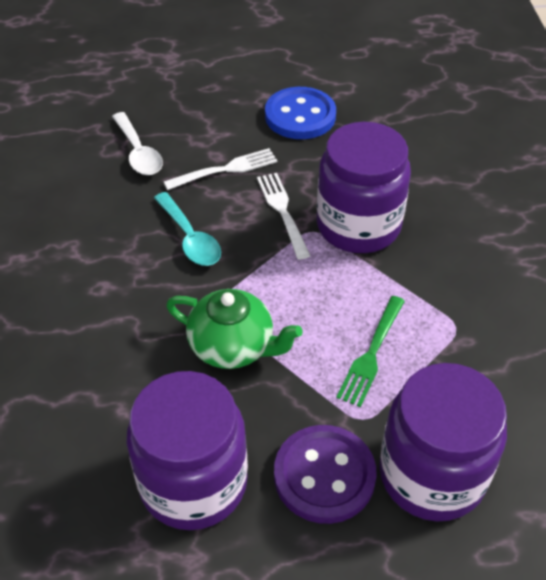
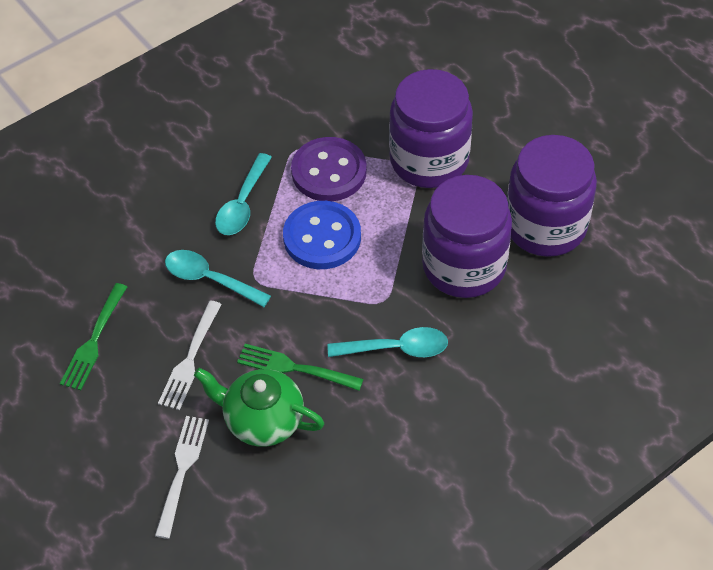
green fork: [336,296,405,407] = 1 -> [60,283,127,390] [237,344,363,391] = 2
turquoise spoon: [154,192,221,266] = 1 -> [165,250,271,307] [215,153,272,235] [327,327,448,357] = 3
white spoon: [112,112,163,175] = 1 -> none = 0

